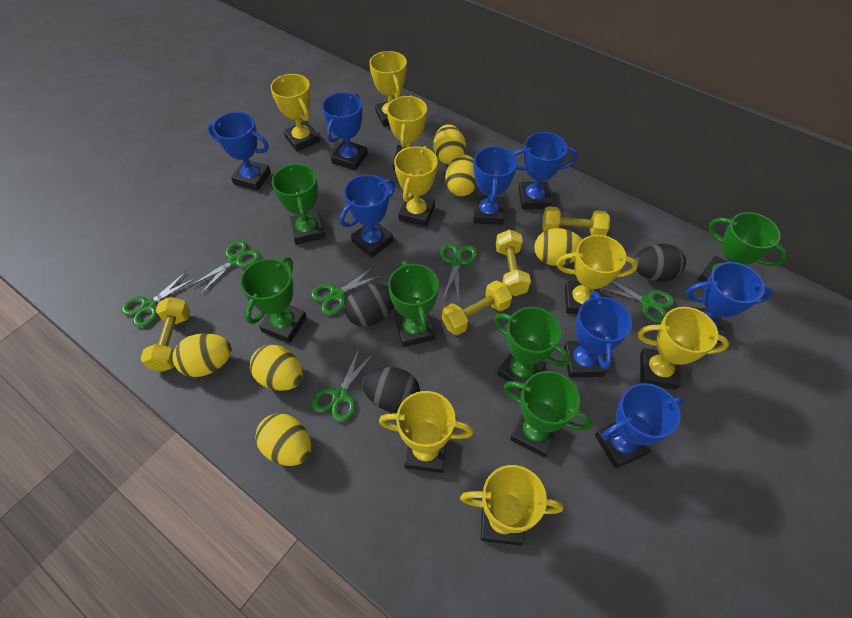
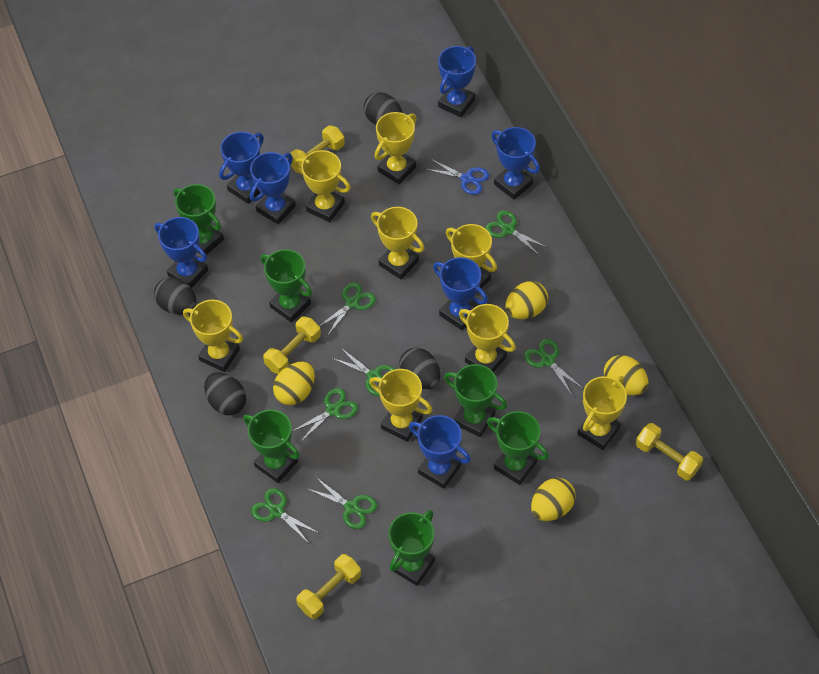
black egg: [345,284,394,327] [362,367,420,413] [634,244,686,282] = 3 -> [154,277,196,315] [204,373,246,415] [364,92,402,125] [399,348,440,389] = 4
blue scissors: none = 0 -> [425,159,489,195] = 1
blue trophy: [208,112,271,191] [322,92,368,171] [340,175,395,258] [474,145,517,225] [513,132,578,209] [564,291,632,377] [595,383,684,469] [686,262,773,343] = 8 -> [155,217,208,288] [219,132,264,204] [250,152,296,224] [409,415,471,489] [433,257,488,331] [438,46,476,117] [491,127,540,200] = 7
green scissors: [121,271,194,328] [190,240,260,294] [311,266,383,315] [312,349,374,422] [440,243,477,299] [600,281,674,323] = 6 -> [251,488,319,543] [293,388,358,441] [306,477,377,529] [319,282,376,336] [332,347,395,396] [485,210,549,256] [524,339,584,397] = 7
yellow egg: [173,333,232,377] [250,345,303,391] [255,413,311,466] [433,124,466,164] [445,154,477,196] [534,228,582,266] = 6 -> [273,361,315,405] [505,281,548,319] [531,478,576,521] [604,355,648,395] = 4

